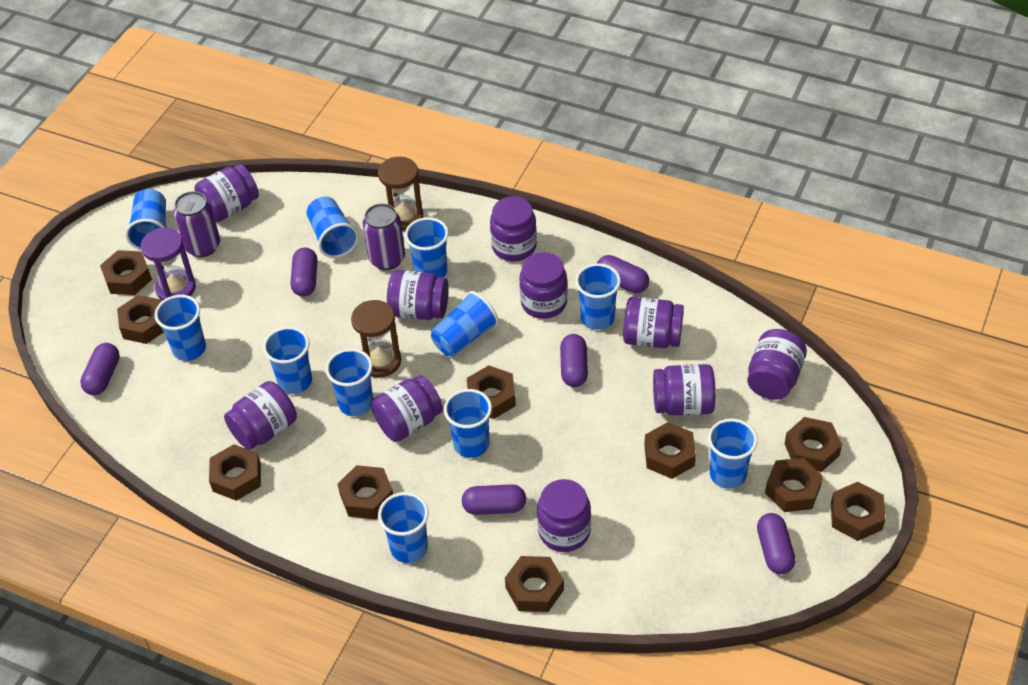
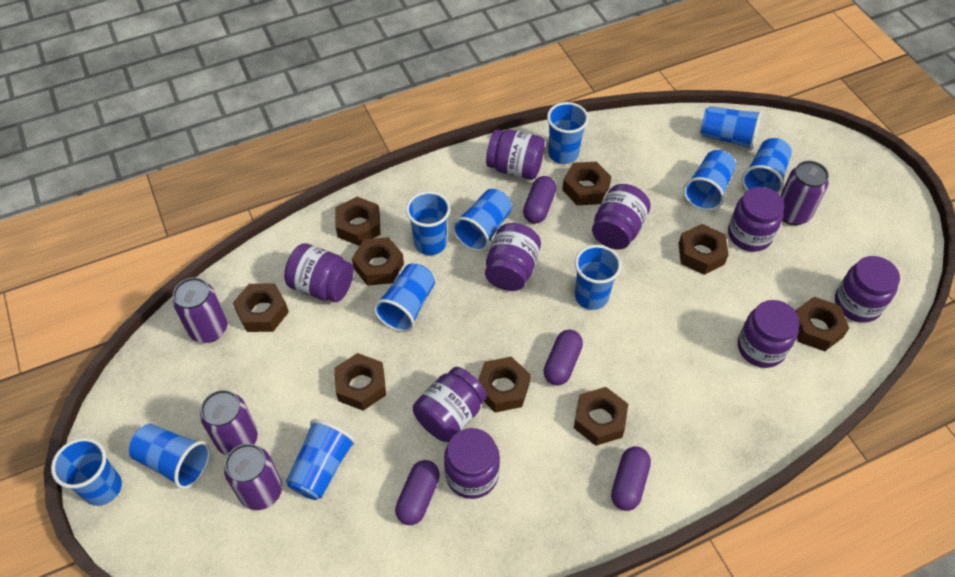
brown hourglass: [351,300,401,378] [378,157,423,231] = 2 -> none = 0
brown nut: [100,250,152,295] [117,295,164,344] [209,444,261,501] [338,465,393,519] [467,365,516,419] [505,556,564,612] [644,422,696,479] [765,458,823,512] [785,417,842,472] [831,482,885,541] = 10 -> [233,283,289,332] [334,353,386,411] [336,197,381,246] [352,237,404,286] [478,356,531,413] [562,162,611,205] [574,387,628,446] [678,224,729,275] [796,297,849,351] = 9
purple can: [174,191,220,257] [363,203,405,270] = 2 -> [173,277,227,343] [200,390,258,456] [224,444,282,510] [780,161,829,225] = 4
purple capsule: [80,343,120,395] [291,247,317,297] [462,484,526,515] [560,334,588,387] [597,255,649,293] [757,513,796,574] = 6 -> [395,460,440,525] [523,176,556,223] [543,330,583,386] [611,446,651,511] = 4
purple hourglass: [141,228,196,301] = 1 -> none = 0
purple jar: [195,164,259,222] [224,381,297,450] [371,375,443,442] [387,270,449,320] [490,196,537,262] [519,252,568,319] [537,479,591,552] [623,297,684,348] [653,364,716,416] [747,329,807,400] = 10 -> [284,243,354,302] [413,367,487,442] [444,428,500,499] [485,223,541,291] [486,129,545,180] [592,184,651,250] [728,187,784,252] [738,300,800,368] [835,256,900,323] = 9

